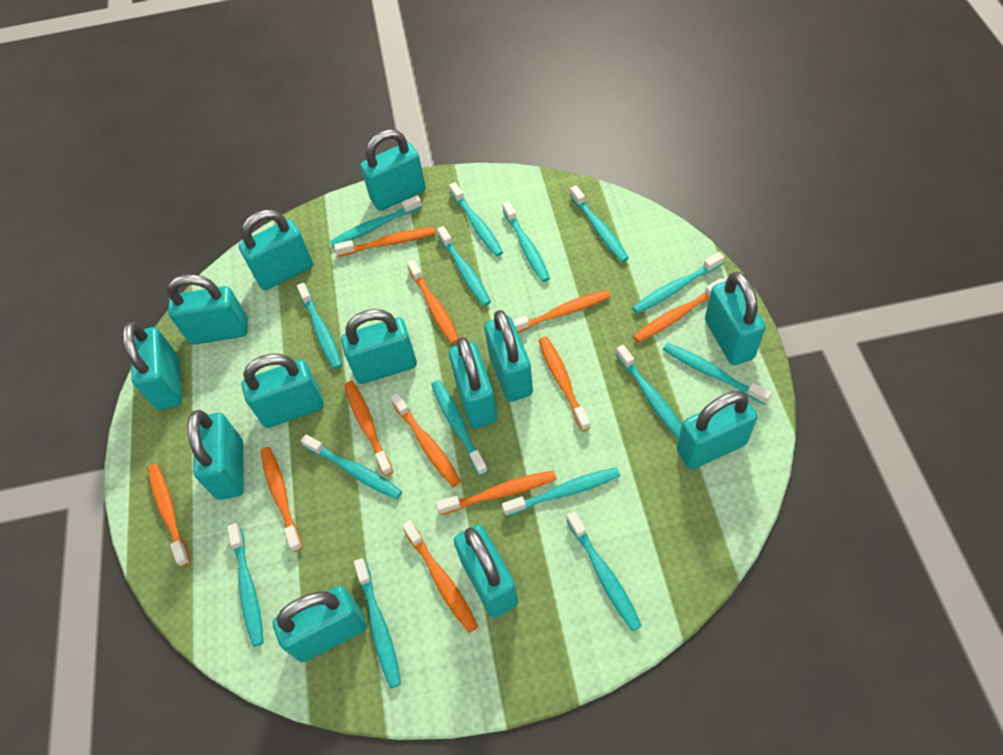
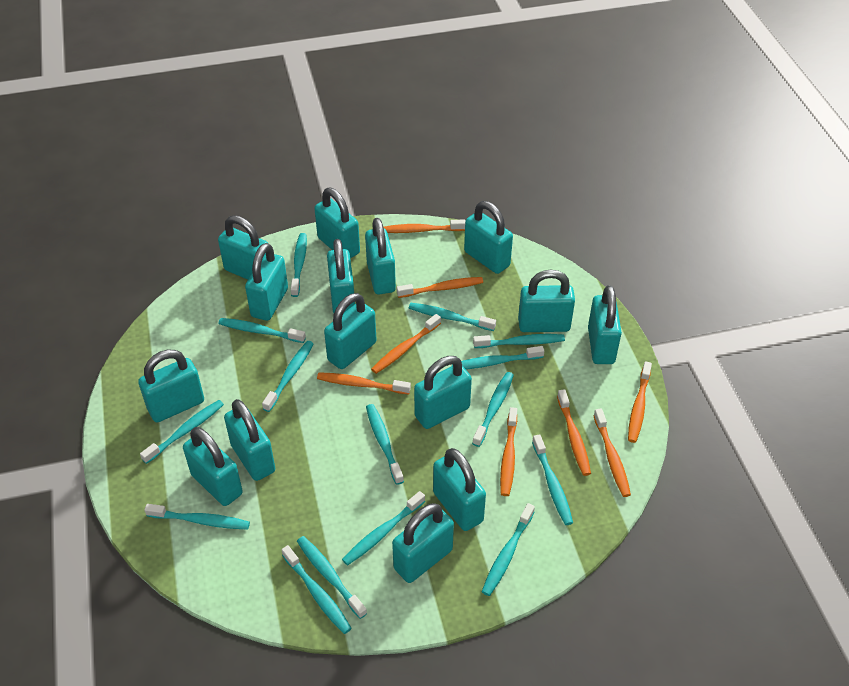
orange toothbrush: [147,464,190,567] [261,447,303,552] [334,227,436,257] [344,381,393,476] [390,393,461,487] [402,520,478,633] [407,260,459,344] [436,471,557,515] [513,290,611,333] [539,336,591,432] [633,278,725,343] = 11 -> [317,372,411,394] [371,314,441,374] [383,219,466,233] [397,277,483,298] [500,407,517,496] [557,389,591,476] [593,408,631,497] [628,361,652,443] = 8
turquoise padlock: [122,322,182,410] [167,274,248,345] [188,410,244,500] [239,210,313,290] [242,354,324,428] [273,586,367,662] [341,309,417,384] [360,129,426,211] [449,337,497,428] [454,524,518,618] [484,310,533,402] [677,391,758,469] [705,272,766,365] = 13 -> [138,350,204,422] [183,427,243,506] [218,215,268,280] [224,399,276,481] [245,243,288,321] [314,188,360,258] [324,293,377,369] [327,239,355,313] [365,218,396,294] [392,503,454,583] [414,356,472,429] [433,448,486,531] [464,201,513,274] [518,270,575,332] [588,285,622,364] = 15

